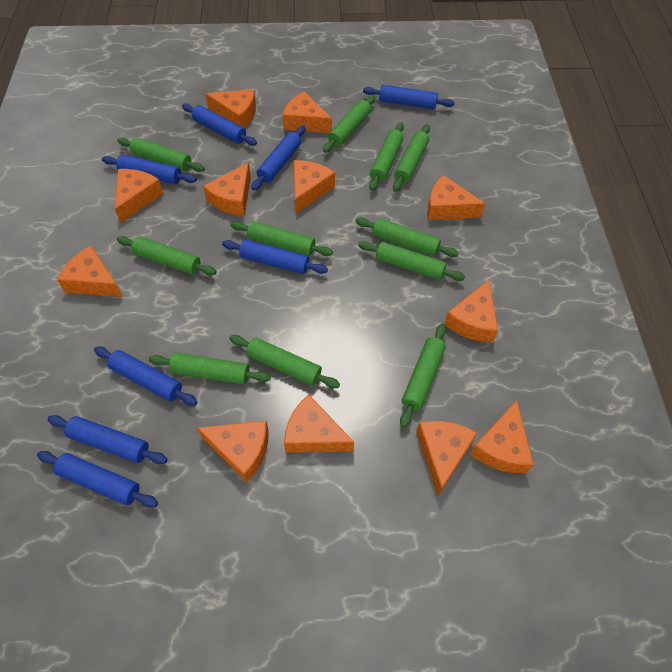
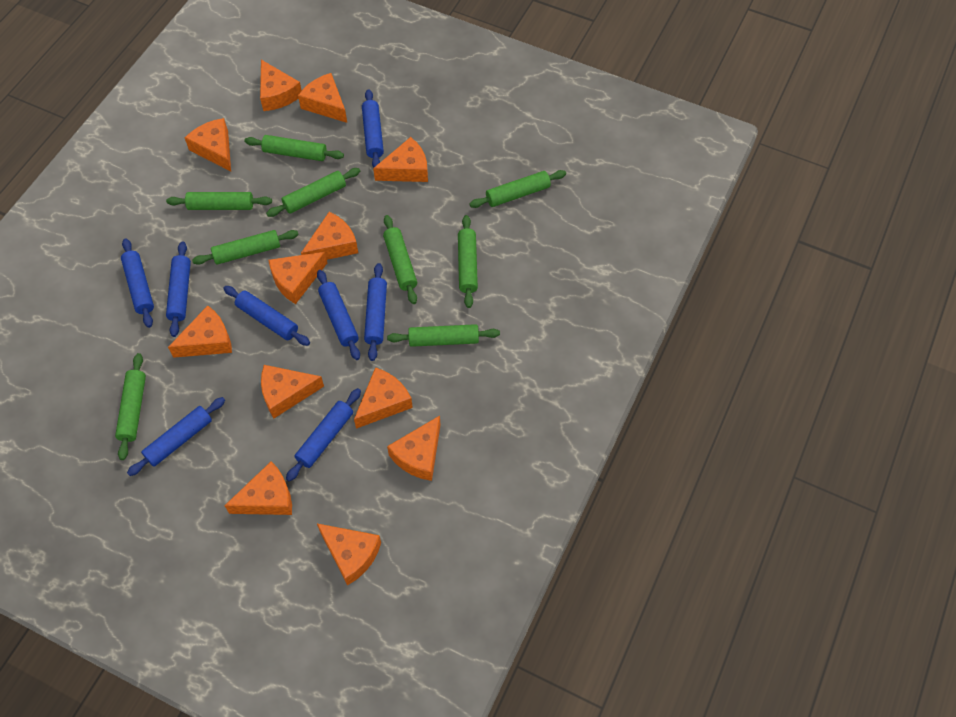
green rolling pin: [117,138,205,172] [117,236,217,275] [149,352,271,385] [230,221,333,256] [230,335,340,388] [323,95,375,153] [355,217,459,257] [358,241,465,281] [369,122,404,191] [393,124,430,192] [400,323,447,428] = 11 -> [115,353,146,460] [166,192,272,210] [192,230,299,265] [244,135,344,161] [266,168,360,217] [383,215,417,304] [387,324,500,347] [458,215,478,308] [470,170,566,208] = 9

